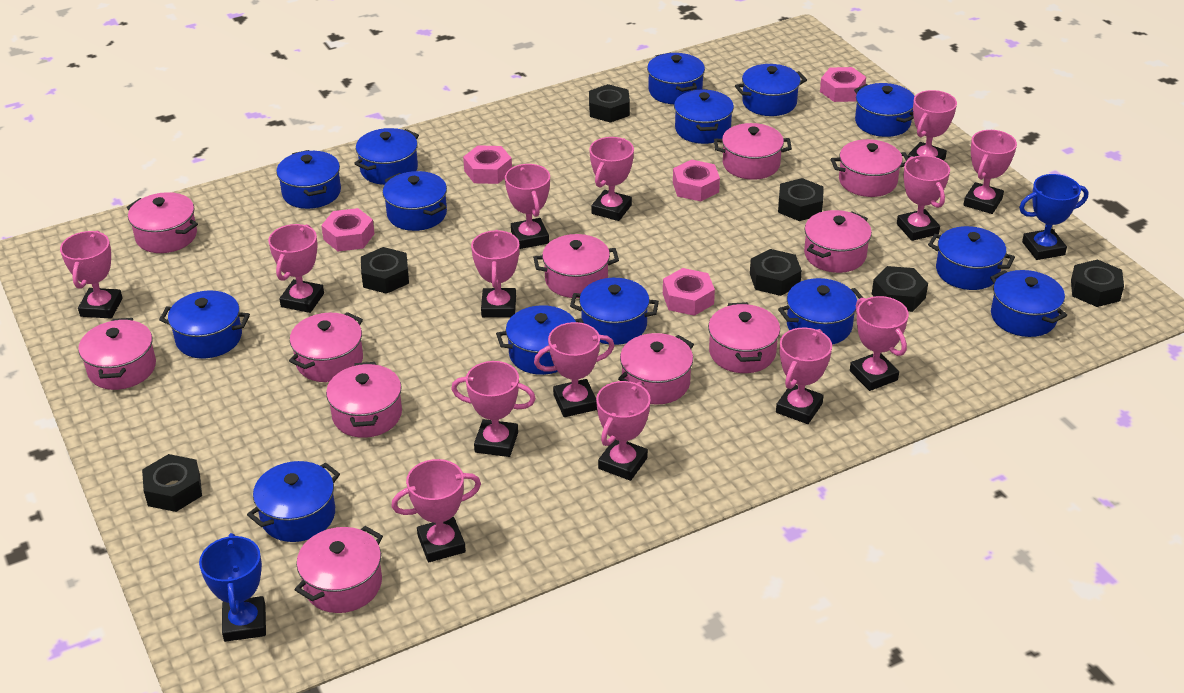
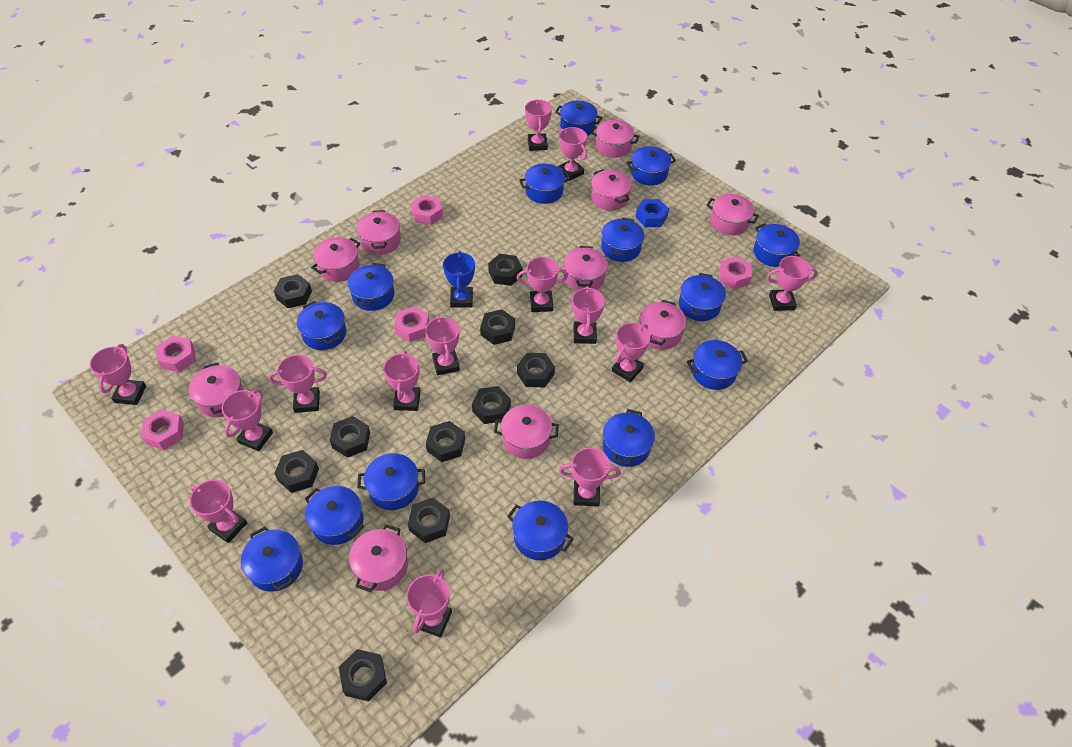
black nut: [142,454,202,512] [361,247,409,294] [589,84,630,123] [750,249,802,296] [778,178,824,221] [872,266,928,312] [1071,259,1124,307] = 7 -> [274,274,312,308] [274,450,319,493] [329,416,370,458] [339,649,387,702] [408,498,450,543] [426,421,465,462] [472,386,511,424] [480,309,515,345] [488,254,522,286] [517,353,555,387] = 10
blue nut: none = 0 -> [635,199,669,227] = 1
blue trophy: [199,533,266,642] [1019,174,1089,260] = 2 -> [443,251,475,308] = 1
pink pot: [78,318,156,390] [126,192,198,253] [289,312,363,382] [295,526,383,613] [326,362,402,438] [533,234,619,298] [618,333,694,405] [708,302,780,373] [714,123,792,180] [804,210,872,273] [831,139,908,197] = 11 -> [189,362,244,417] [311,237,360,282] [349,524,408,592] [357,210,401,255] [494,405,559,459] [563,246,608,291] [591,120,639,158] [591,169,632,210] [640,300,686,350] [706,194,759,235] = 10

